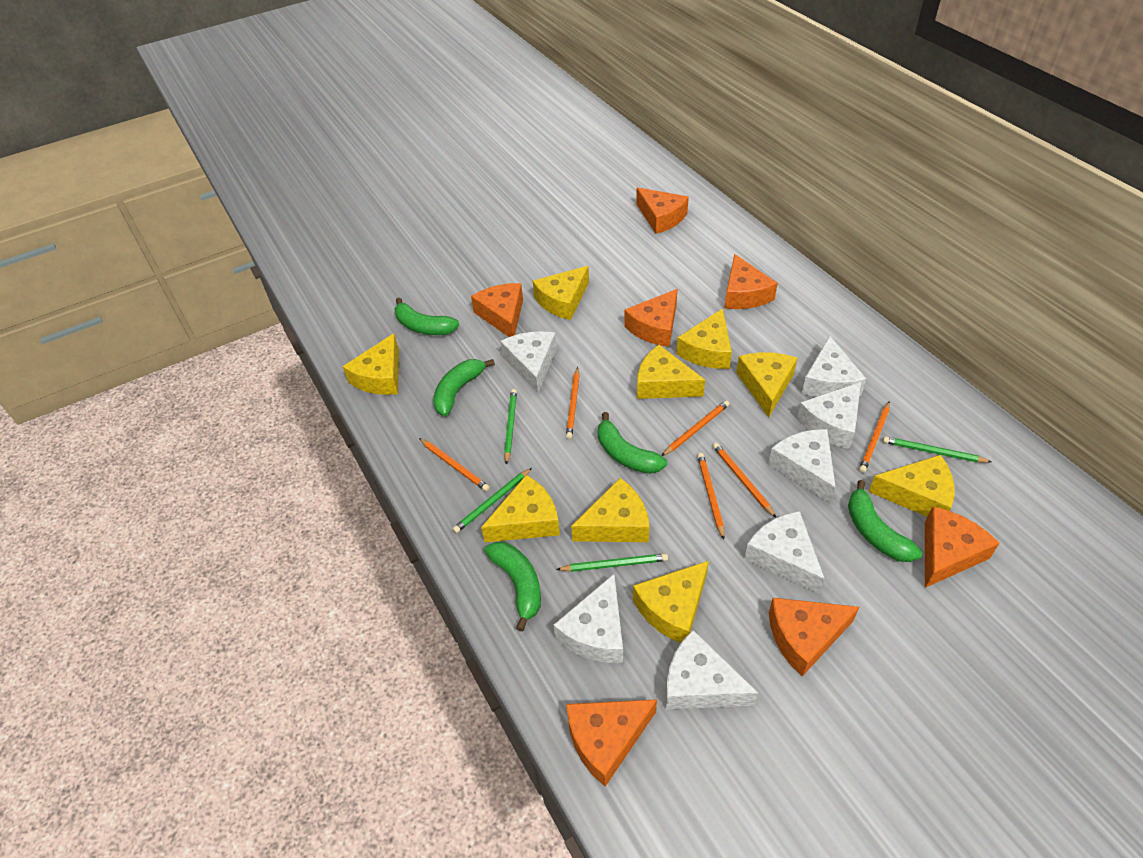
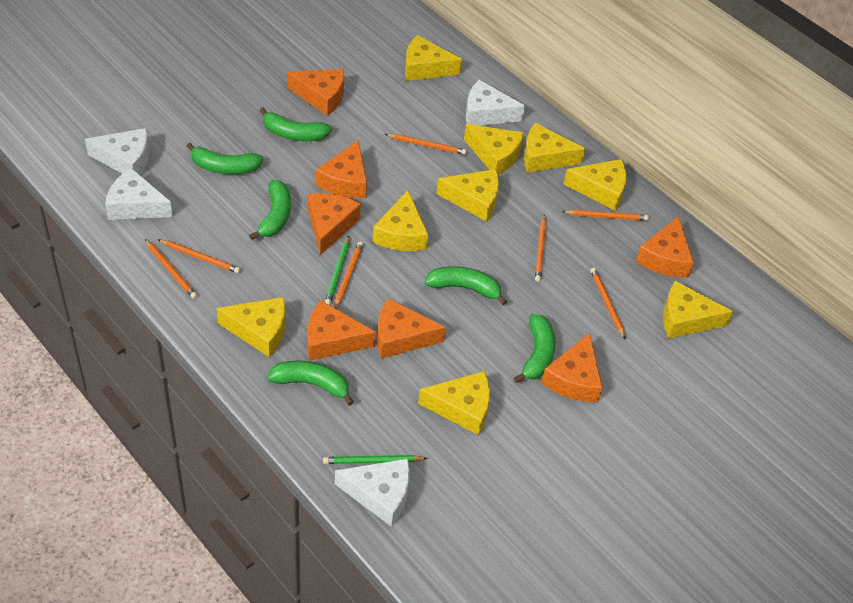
green banana: [394,297,459,335] [433,359,495,416] [484,542,541,631] [598,412,667,474] [848,480,922,562] = 5 -> [186,143,264,174] [249,180,291,240] [259,108,332,141] [267,360,354,406] [424,266,507,305] [514,314,555,383] = 6
green pencil: [452,468,532,533] [504,389,517,465] [556,553,668,572] [883,436,992,463] = 4 -> [323,455,428,464] [325,236,349,305] = 2
orange pencil: [419,438,490,491] [566,367,580,439] [662,400,729,456] [697,453,724,540] [713,443,776,518] [859,401,890,473] = 6 -> [145,239,197,299] [158,239,240,273] [334,242,363,309] [385,134,467,155] [535,215,546,282] [562,210,649,221] [590,268,626,340] = 7
white cheese: [500,331,556,393] [553,574,623,663] [666,630,758,709] [744,511,825,593] [768,429,836,503] [797,382,861,449] [802,336,866,397] = 7 -> [85,128,149,175] [105,168,172,220] [335,459,410,527] [466,80,525,126] = 4

